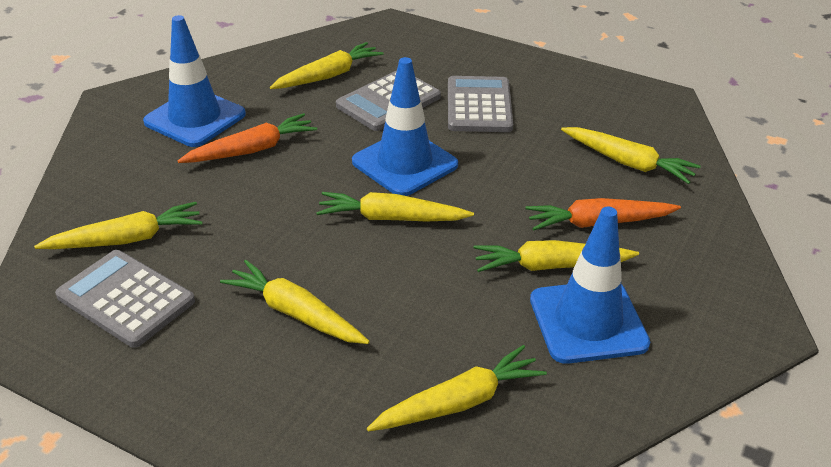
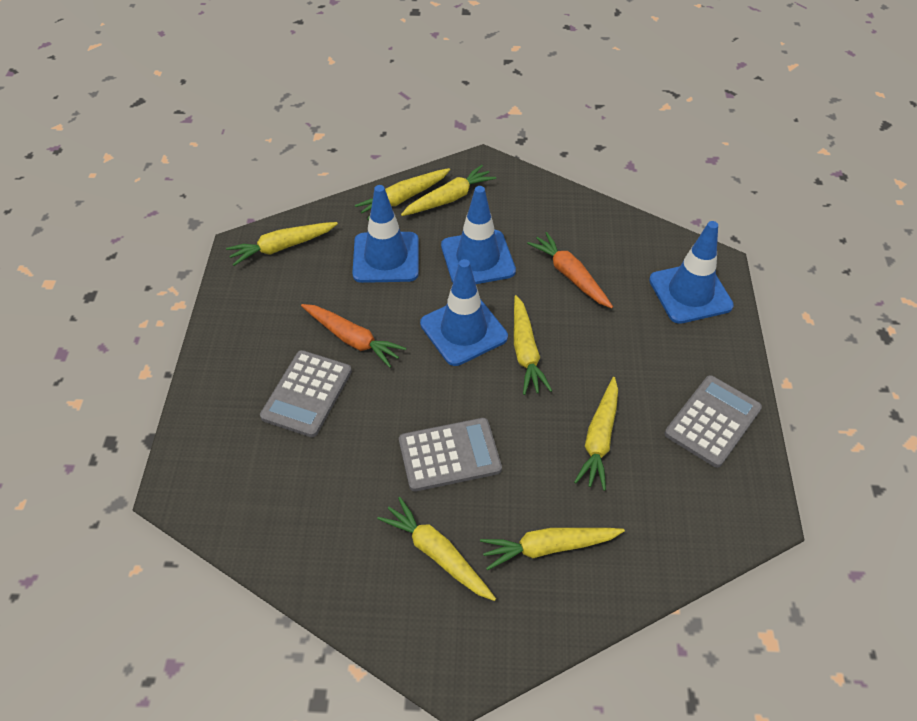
blue traffic cone: [143,15,246,147] [352,57,458,196] [530,207,650,364] = 3 -> [352,185,419,283] [420,259,508,366] [441,186,516,284] [649,221,734,324] = 4

